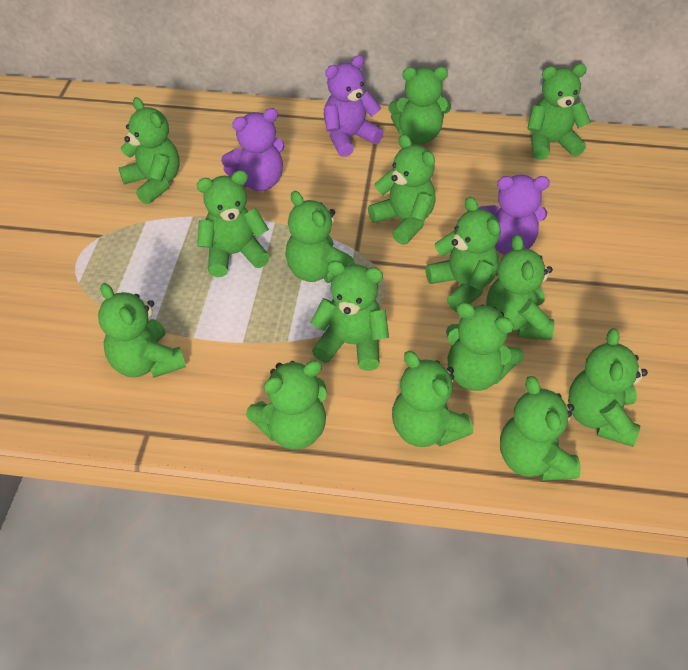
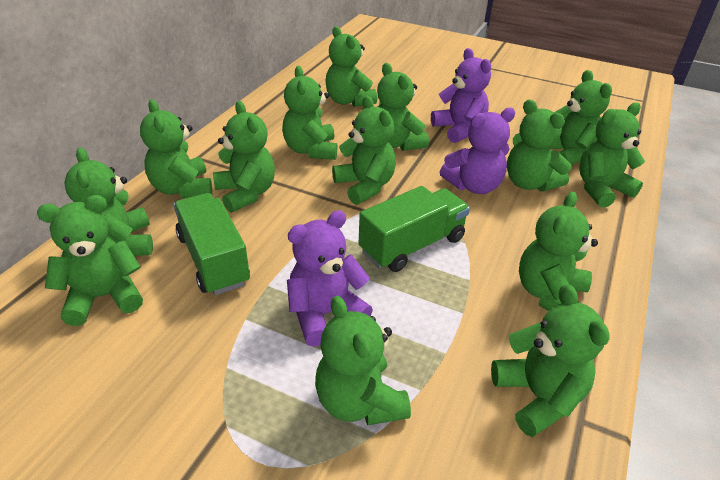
green teddy bear: [98,283,186,378] [119,97,180,205] [197,170,270,277] [246,360,327,450] [285,191,355,283] [310,261,389,371] [368,134,436,245] [388,67,451,144] [392,351,473,447] [425,197,500,312] [446,302,524,391] [486,235,554,340] [500,376,581,481] [527,64,591,160] [568,328,648,447] = 15 -> [37,195,143,326] [64,147,153,256] [140,99,212,198] [213,101,275,213] [282,66,337,160] [315,296,411,425] [325,26,377,107] [332,96,396,205] [377,63,429,151] [491,284,610,437] [507,99,572,191] [519,192,598,311] [550,70,612,165] [579,103,645,207] = 14
green truck: none = 0 -> [174,193,250,295] [359,186,470,272] = 2

